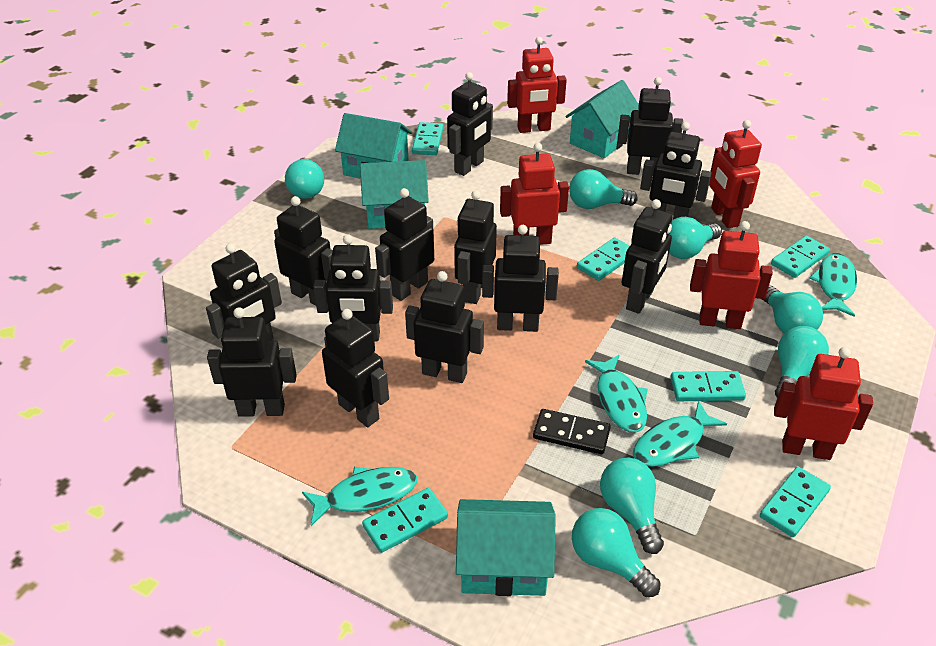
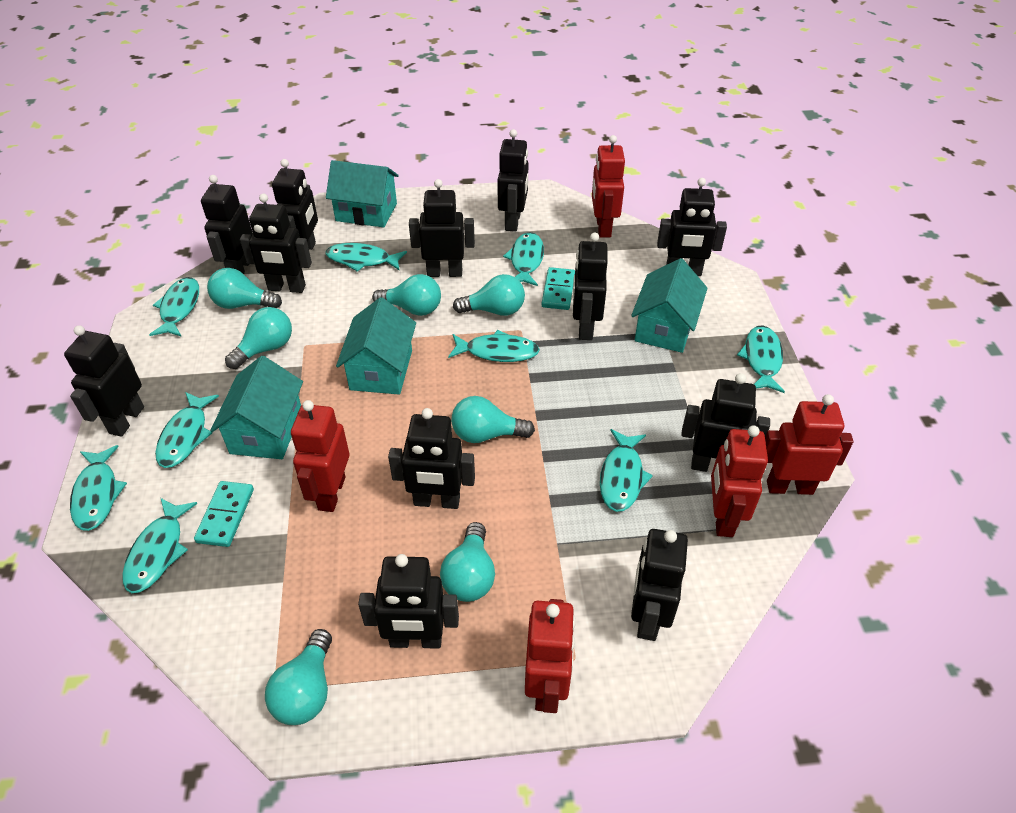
black domino: [533,409,611,454] = 1 -> none = 0
black robot: [206,243,282,340] [207,307,297,417] [274,196,333,306] [313,234,393,341] [322,309,389,427] [375,188,434,301] [405,271,484,383] [447,72,493,176] [454,190,497,304] [482,225,559,332] [617,77,683,175] [622,199,672,314] [640,122,712,220] = 13 -> [64,325,144,437] [201,175,253,274] [240,194,312,293] [272,159,318,250] [358,554,459,649] [388,408,475,509] [409,179,475,277] [497,129,529,232] [573,233,608,340] [631,529,688,641] [657,178,727,276] [681,373,770,472] = 12
turquoise domino: [362,488,448,553] [412,122,444,155] [577,237,630,281] [671,371,746,401] [760,467,831,537] [771,236,830,278] = 6 -> [194,481,254,547] [541,267,575,310] = 2
turquoise fish: [302,467,417,526] [585,355,648,432] [633,401,727,467] [809,253,857,317] = 4 -> [70,445,127,531] [122,498,198,593] [149,277,199,337] [155,392,219,468] [326,243,407,272] [448,330,540,362] [503,232,544,286] [600,429,653,512] [737,325,785,393] = 9

